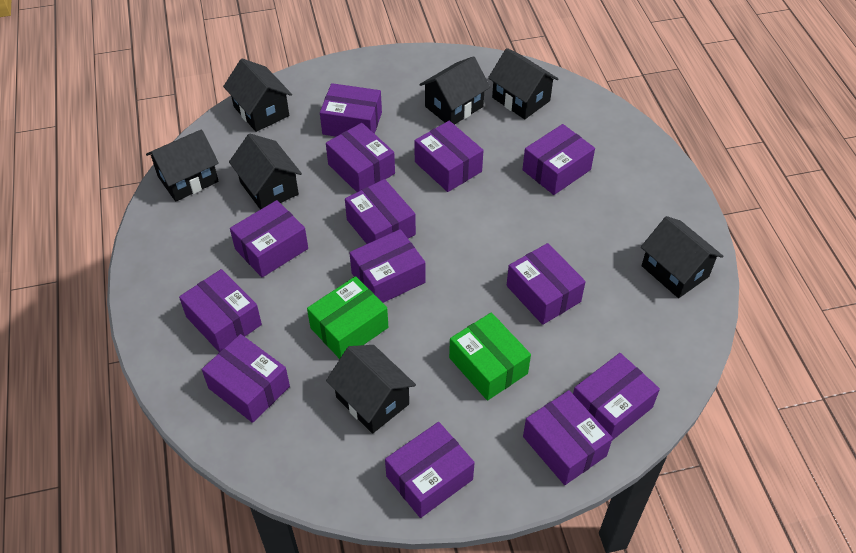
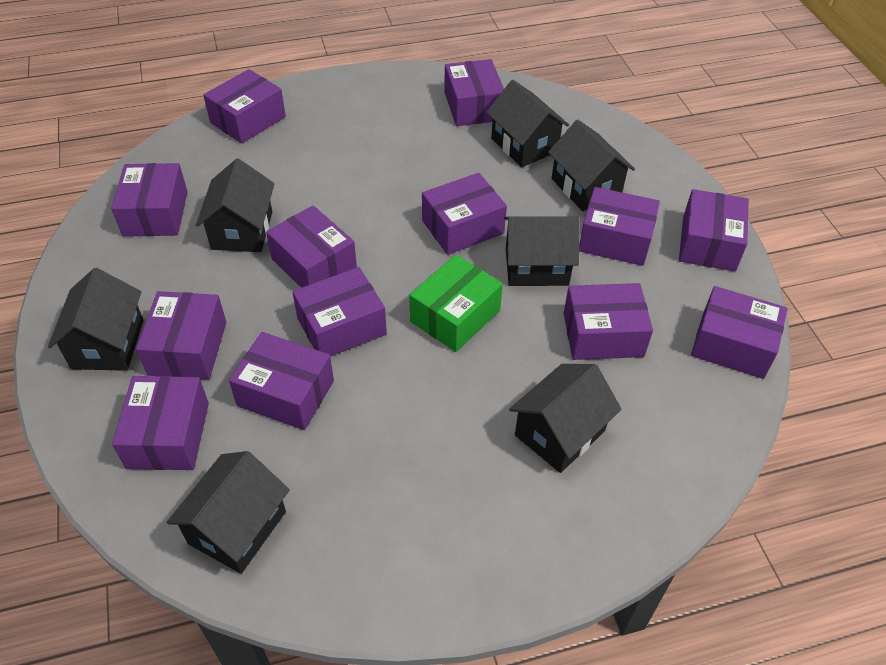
green box: [307,276,388,359] [449,313,531,401] = 2 -> [409,255,503,352] = 1

